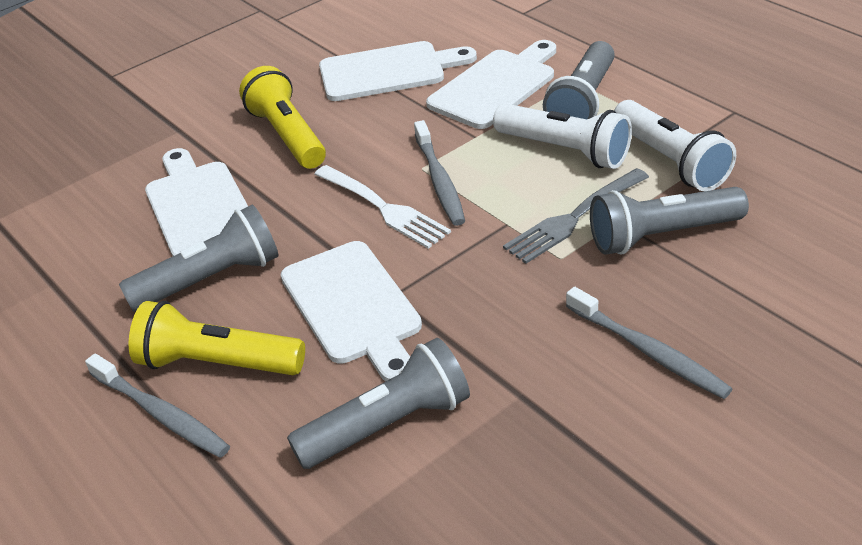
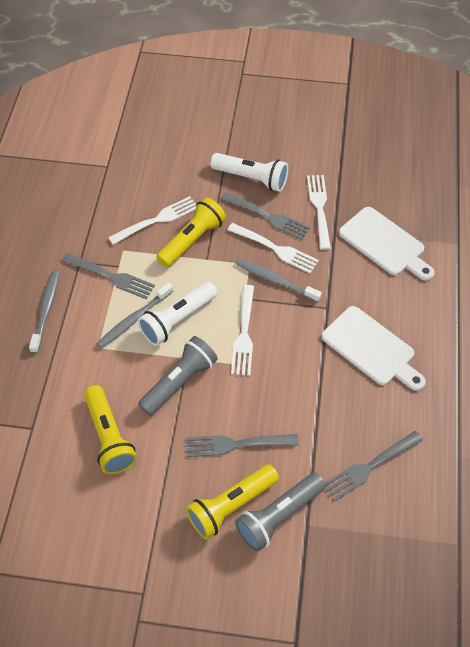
grey flashlight: [119,205,278,311] [287,338,470,469] [543,41,615,119] [590,187,749,255] = 4 -> [138,336,218,416] [235,473,326,552] = 2
grey fork: [503,168,649,264] = 1 -> [61,253,155,299] [186,434,299,457] [221,192,310,240] [325,431,423,502] = 4
white cutting board: [145,148,248,256] [280,241,422,382] [319,41,477,101] [426,40,556,129] = 4 -> [322,306,426,391] [339,207,435,281] = 2
white fork: [314,165,451,249] = 1 -> [108,196,196,245] [227,223,319,273] [231,285,254,376] [307,175,331,250] = 4
yellow flashlight: [129,301,305,375] [239,66,326,169] = 2 -> [84,385,137,474] [156,197,226,268] [186,464,279,539] = 3

